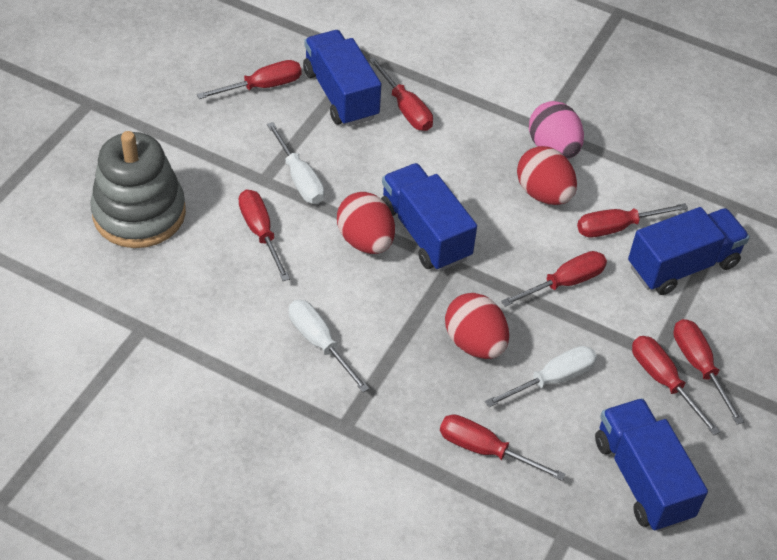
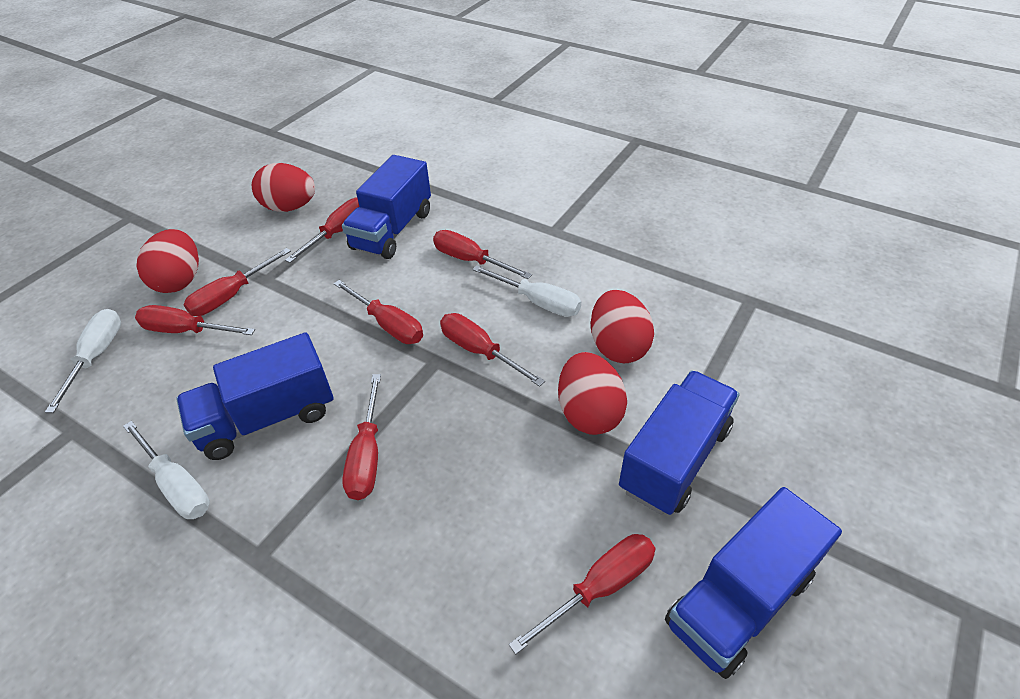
grey stacking toy: [90,131,186,248] = 1 -> none = 0
pink egg: [529,101,584,159] = 1 -> none = 0
red egg: [337,192,395,254] [445,293,509,359] [517,146,577,205] = 3 -> [136,229,199,293] [252,163,315,212] [558,352,627,435] [591,290,654,363] = 4

